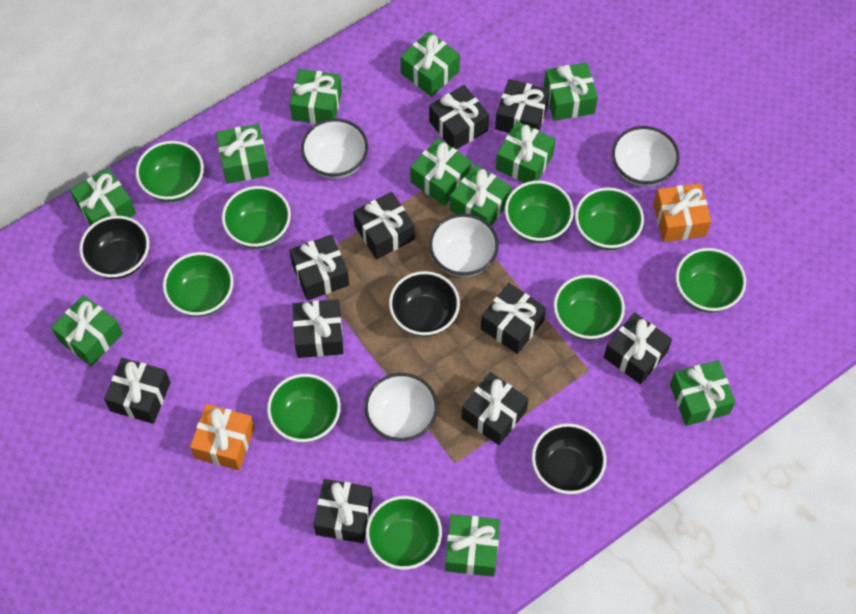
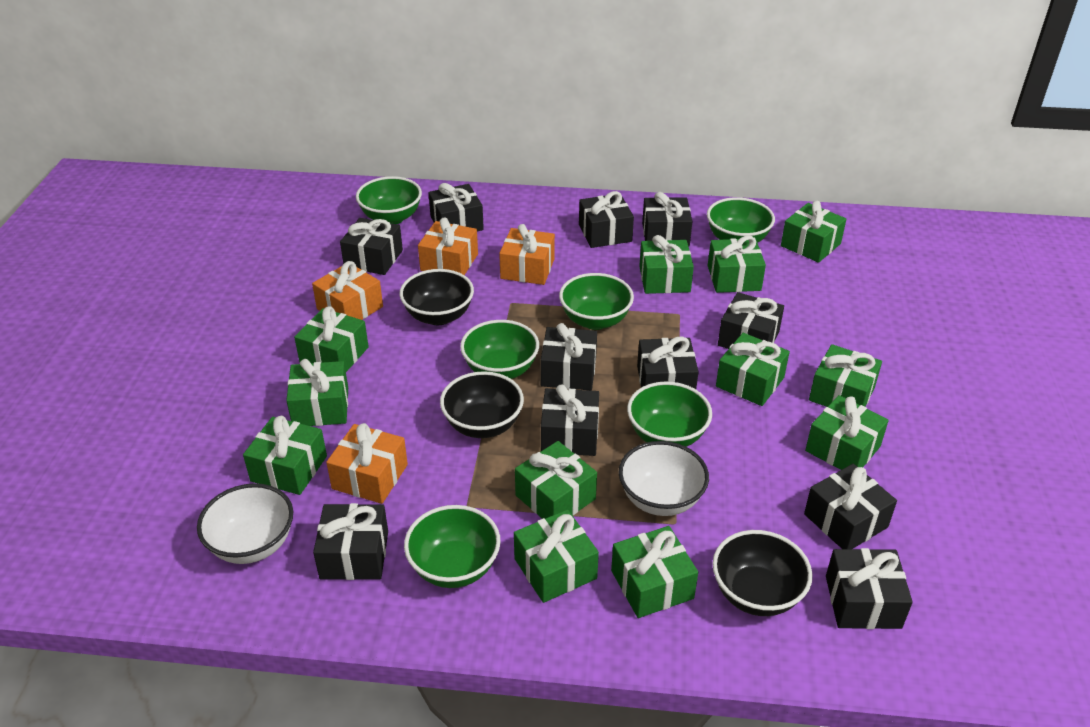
black gift: [104,358,171,424] [289,235,349,301] [292,299,344,358] [313,479,373,543] [353,192,415,259] [429,85,489,150] [461,372,529,445] [481,283,546,354] [495,79,550,133] [604,312,672,384] = 10 -> [313,503,388,580] [340,218,403,275] [428,183,484,232] [541,323,597,390] [541,384,599,456] [579,191,634,248] [637,336,699,389] [642,192,692,247] [718,292,784,349] [804,464,897,549] [826,548,913,629] = 11
green bowl: [136,141,204,202] [163,252,234,317] [222,186,291,249] [267,374,341,442] [366,496,442,570] [505,181,574,243] [554,275,625,340] [575,187,644,250] [676,248,746,312] = 9 -> [356,176,422,224] [404,505,500,588] [460,320,539,379] [559,273,634,330] [627,382,712,447] [707,197,775,243] = 6
green gift: [51,295,123,366] [70,168,136,225] [216,124,270,184] [290,69,342,124] [400,31,460,97] [410,138,472,206] [445,514,500,577] [450,165,512,226] [496,121,556,183] [544,63,598,121] [670,360,736,426] = 11 -> [243,416,327,495] [286,359,348,426] [294,306,369,372] [514,510,599,603] [515,441,597,519] [611,526,698,618] [639,235,694,294] [708,236,766,293] [716,333,790,406] [781,201,846,263] [805,395,889,470] [809,344,882,407] = 12
orange gift: [190,404,255,470] [653,183,711,242] = 2 -> [312,261,383,320] [326,423,408,504] [418,217,478,275] [499,224,555,285] = 4
white bowl: [301,118,368,179] [365,373,438,442] [429,214,499,277] [612,126,679,187] = 4 -> [197,483,293,564] [618,441,709,516] = 2

